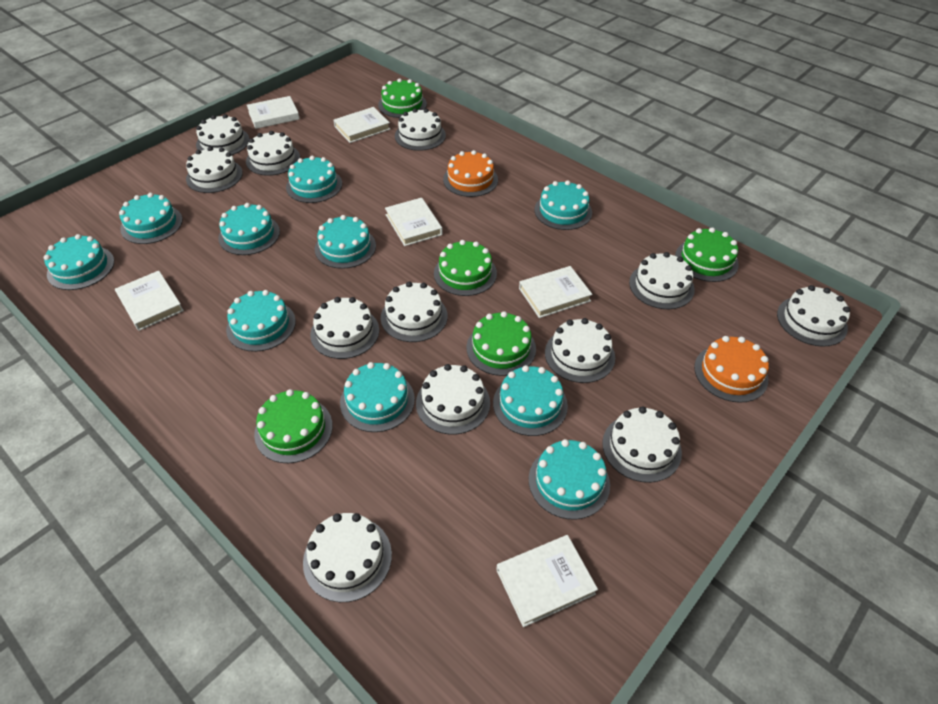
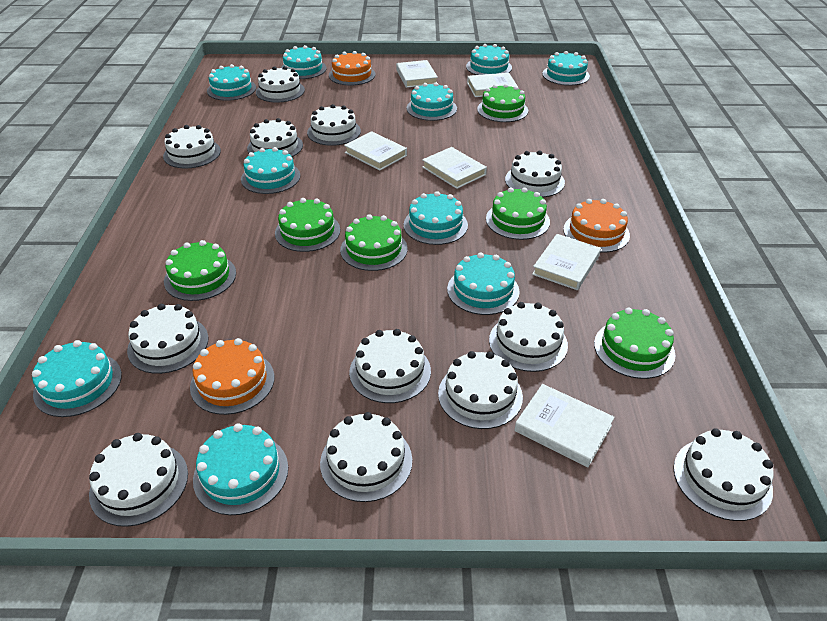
green cake: [254,389,333,463] [378,78,427,118] [434,240,497,296] [467,311,536,376] [675,227,739,282] = 5 -> [164,240,236,301] [275,198,340,252] [340,214,408,271] [477,84,528,122] [486,187,550,240] [594,308,676,379] = 6
orange cake: [443,150,498,197] [694,336,769,403] = 2 -> [190,338,275,415] [329,51,375,85] [563,199,630,253] = 3

